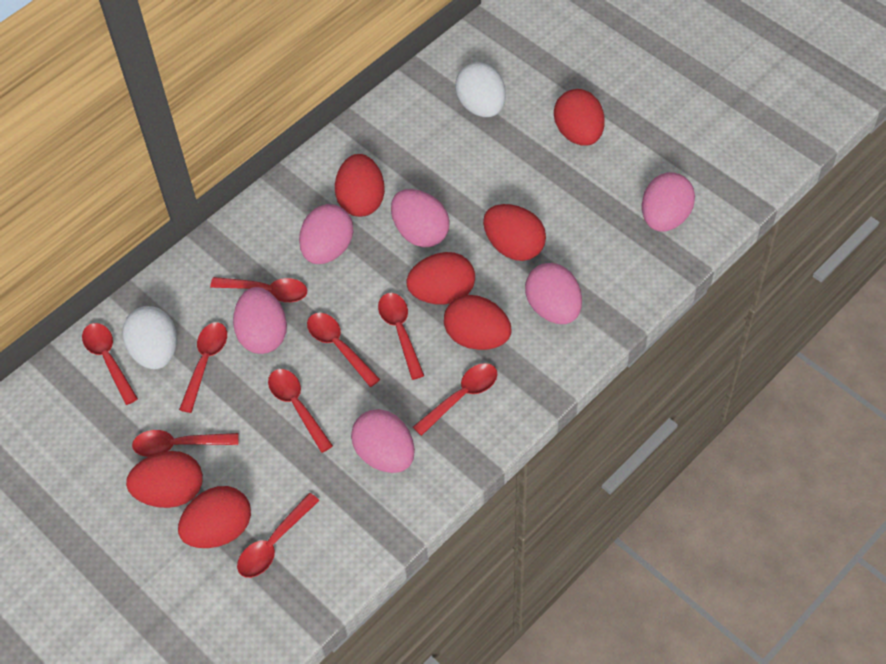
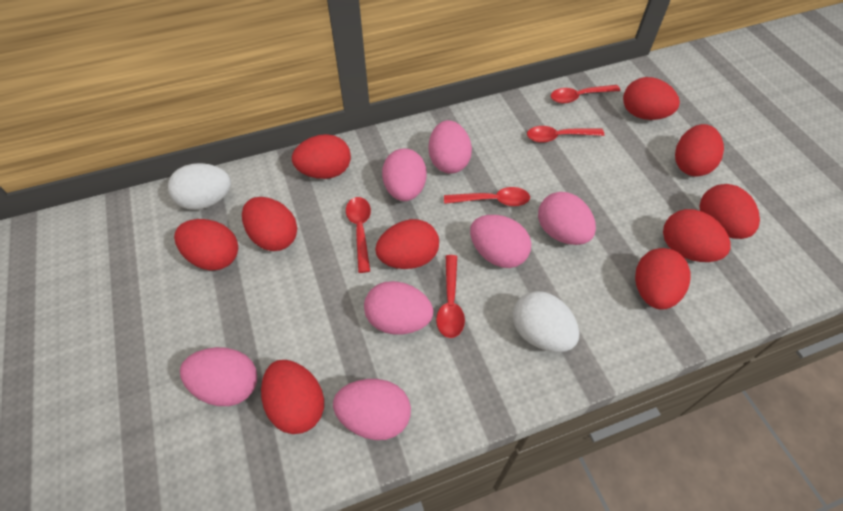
pink egg: [233,287,287,354] [299,204,353,264] [351,409,415,473] [391,189,450,248] [525,263,582,324] [642,172,695,231] = 6 -> [180,347,257,406] [333,379,411,440] [364,281,433,335] [382,148,427,201] [428,120,472,174] [470,215,531,268] [538,192,596,245] = 7
red egg: [126,451,203,508] [178,486,251,548] [335,154,385,217] [406,252,475,304] [444,295,512,350] [483,204,546,261] [554,89,605,146] = 7 -> [174,219,238,270] [242,197,297,251] [261,360,324,434] [292,134,351,179] [375,219,439,269] [623,77,680,120] [635,248,691,310] [663,209,731,262] [675,124,724,176] [699,184,760,239] = 10
red spoon: [82,323,138,405] [132,430,239,457] [179,323,227,413] [210,277,307,302] [237,493,320,578] [268,369,333,453] [307,313,380,387] [378,293,424,380] [413,363,498,436] = 9 -> [346,197,371,273] [436,255,465,338] [444,187,530,206] [527,126,605,143] [551,85,620,104] = 5

